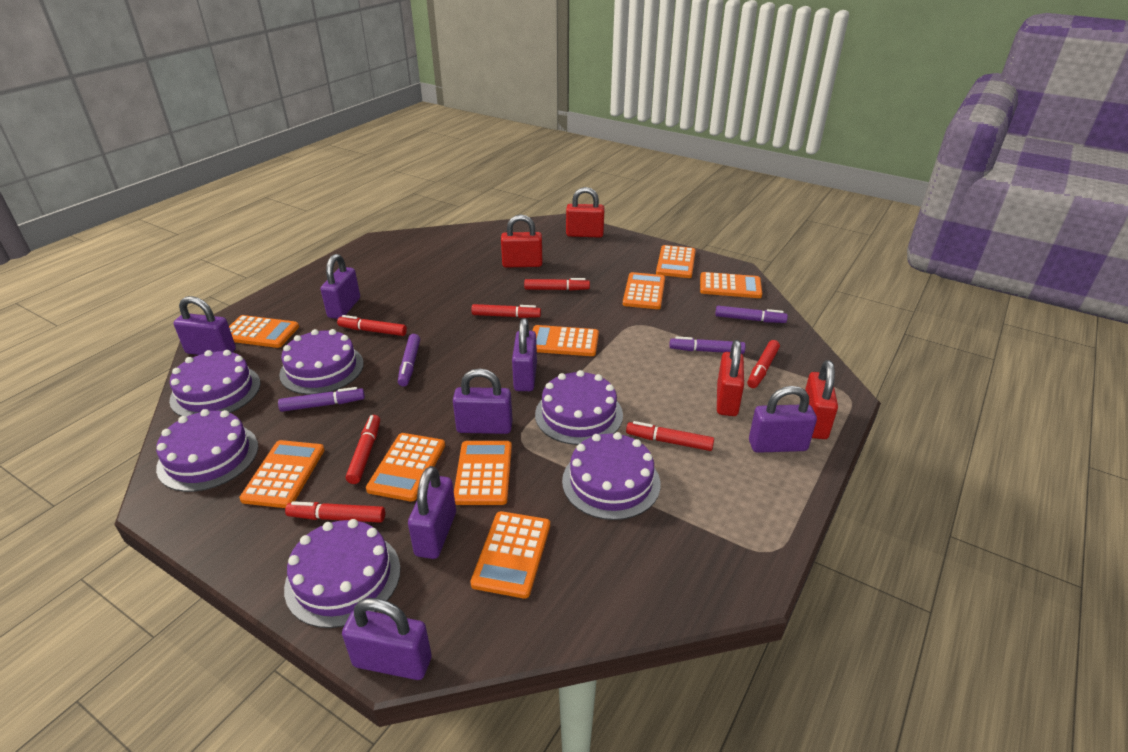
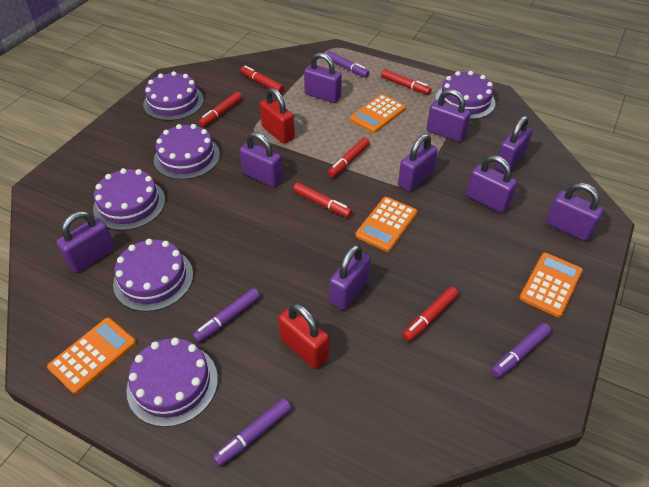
orange calculator: [229,315,299,348] [239,440,324,508] [366,433,445,502] [454,441,512,505] [471,511,550,598] [532,325,599,356] [623,272,665,309] [656,245,696,278] [700,272,762,298] = 9 -> [47,318,136,394] [350,94,406,133] [355,197,418,252] [519,253,583,317] = 4
purple padlock: [174,296,236,355] [321,254,360,319] [342,598,432,680] [408,466,456,559] [453,369,513,434] [512,318,537,391] [749,386,817,453] = 7 -> [56,211,115,273] [240,132,283,187] [304,53,342,103] [329,245,371,310] [398,134,438,192] [427,89,471,142] [466,155,517,213] [495,116,533,172] [546,183,604,241] = 9
red marker: [285,501,385,523] [337,315,407,336] [346,415,380,484] [471,304,541,318] [524,278,590,291] [626,421,714,451] [747,340,780,388] = 7 -> [198,92,242,127] [241,65,284,93] [293,183,352,218] [328,137,370,177] [381,69,432,95] [402,287,459,342] = 6
red padlock: [501,215,542,268] [566,187,605,238] [717,340,744,416] [805,360,838,439] = 4 -> [260,88,295,144] [278,303,329,369] = 2

